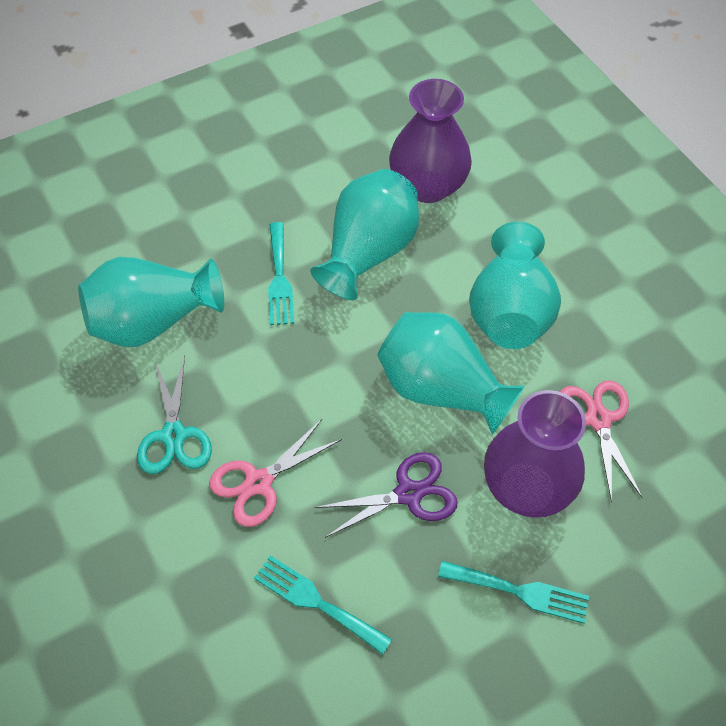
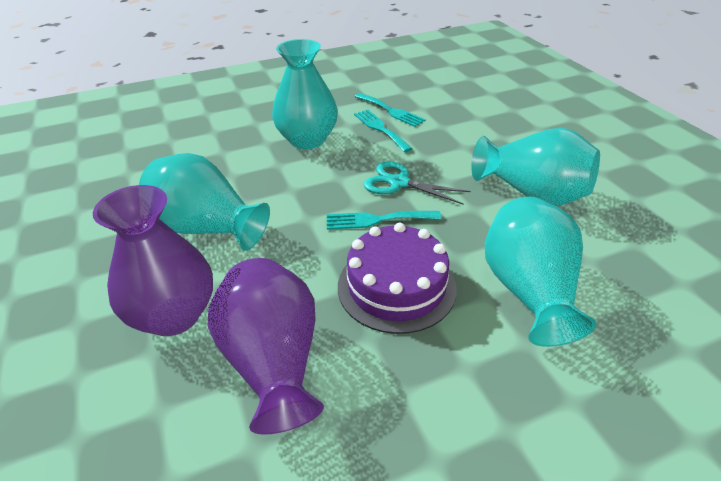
pink scissors: [209,419,342,527] [560,380,643,503] = 2 -> none = 0
purple cake: none = 0 -> [338,223,457,334] = 1
purple scissors: [314,452,458,538] = 1 -> none = 0

